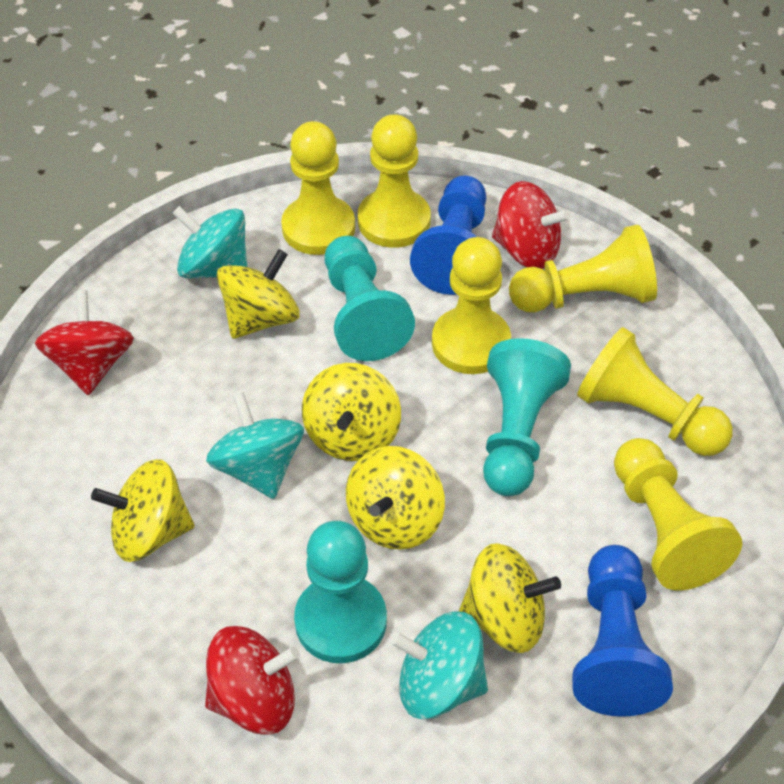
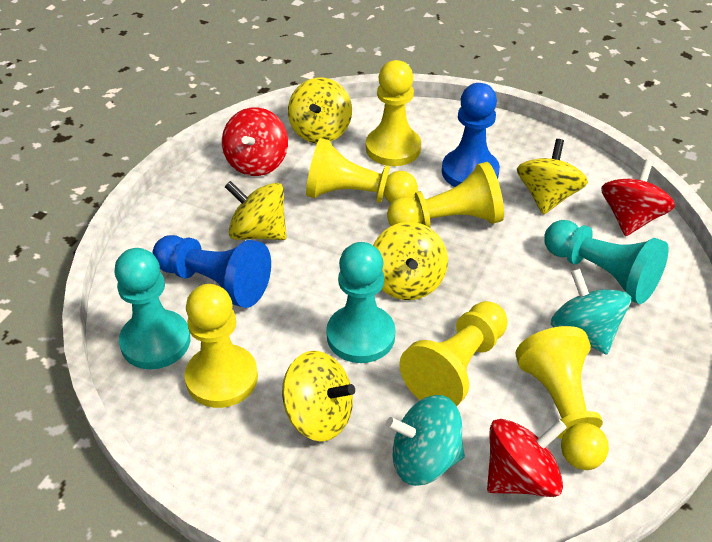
turquoise spinning top: [172,206,247,278] [206,392,304,499] [390,611,488,719] = 3 -> [386,395,465,486] [551,268,631,355] = 2

